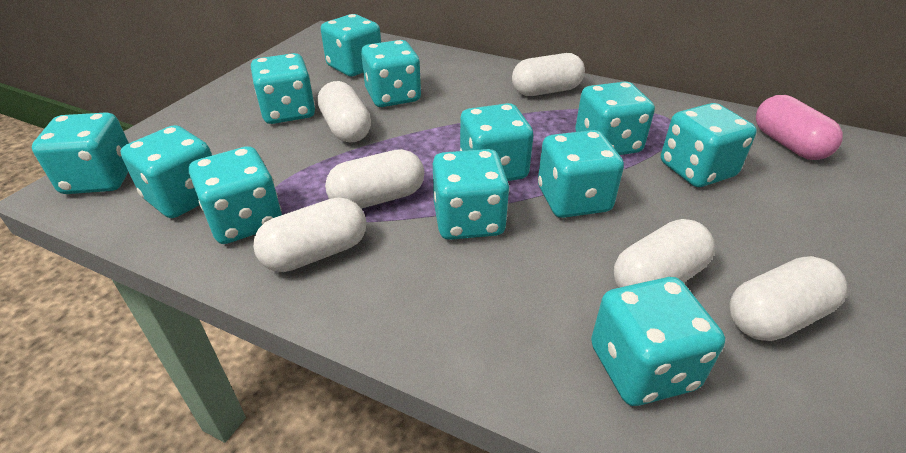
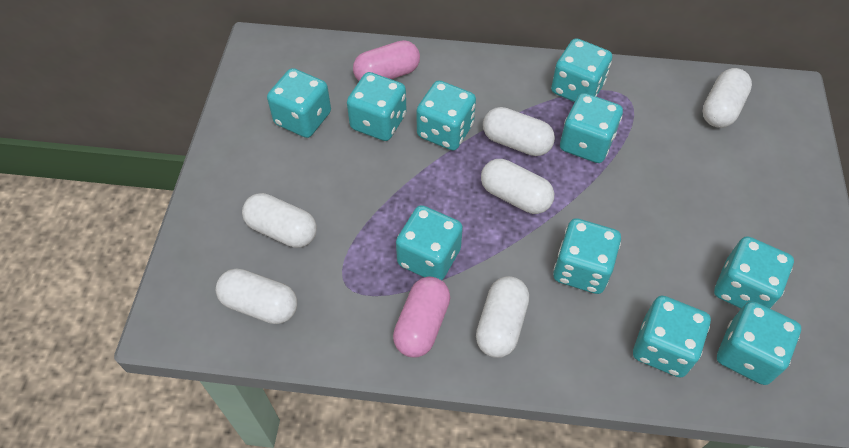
pink capsule: [756,95,843,160] = 1 -> [353,40,420,81] [393,277,450,357] = 2
turquoise dice: [32,112,129,194] [121,125,212,218] [189,146,282,244] [251,53,315,124] [321,14,381,77] [361,40,421,107] [433,149,510,240] [460,103,534,181] [538,130,624,218] [575,81,655,155] [591,277,725,406] [661,103,757,187] = 12 -> [267,68,331,138] [347,72,407,141] [396,205,463,280] [416,80,476,151] [551,38,612,102] [553,218,621,294] [560,93,623,163] [633,296,711,378] [714,236,794,309] [717,301,801,385] = 10

